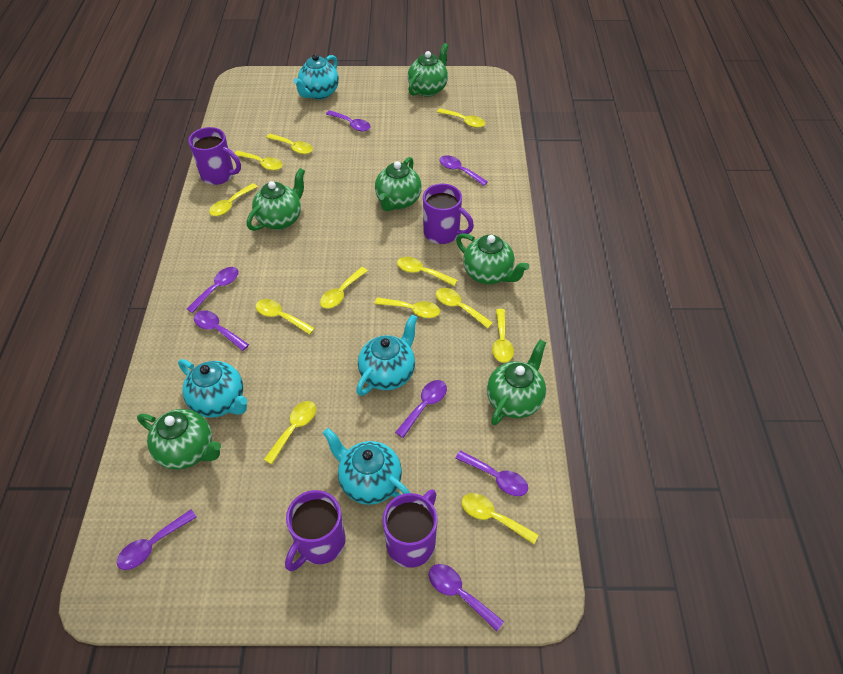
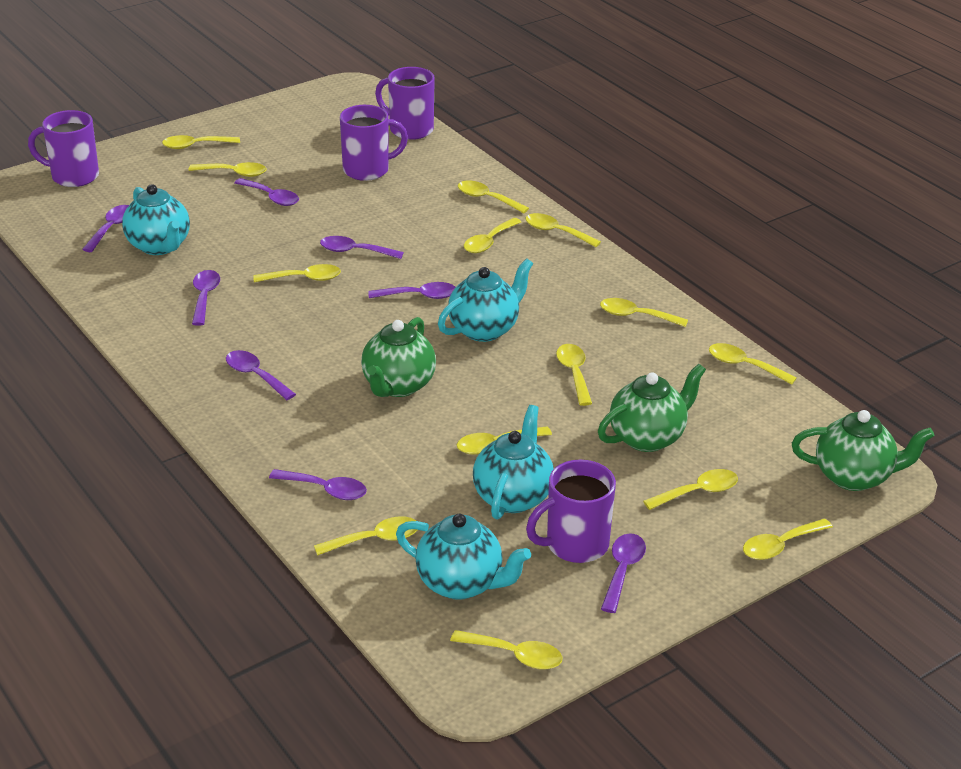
green teapot: [137,409,221,470] [247,168,305,231] [375,157,422,212] [408,43,449,97] [456,233,529,284] [487,340,546,425] = 6 -> [361,317,436,397] [598,364,706,452] [792,410,934,491] = 3
yellow spoon: [209,183,258,216] [235,151,283,171] [256,299,315,335] [263,401,316,464] [266,134,313,154] [320,267,368,308] [374,297,440,318] [397,257,458,286] [436,288,493,329] [437,108,485,128] [461,493,538,544] [492,309,514,363] = 12 -> [162,135,240,149] [188,162,266,177] [253,264,341,283] [314,516,417,556] [450,630,563,669] [457,426,552,455] [458,181,529,214] [464,218,521,253] [526,213,601,247] [556,344,592,406] [600,298,688,327] [643,469,738,510] [709,343,797,385] [743,518,833,560] = 14

